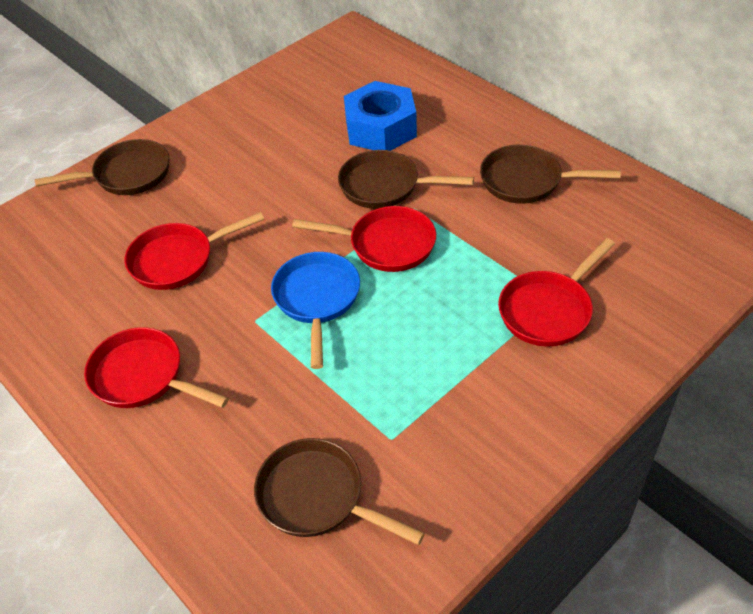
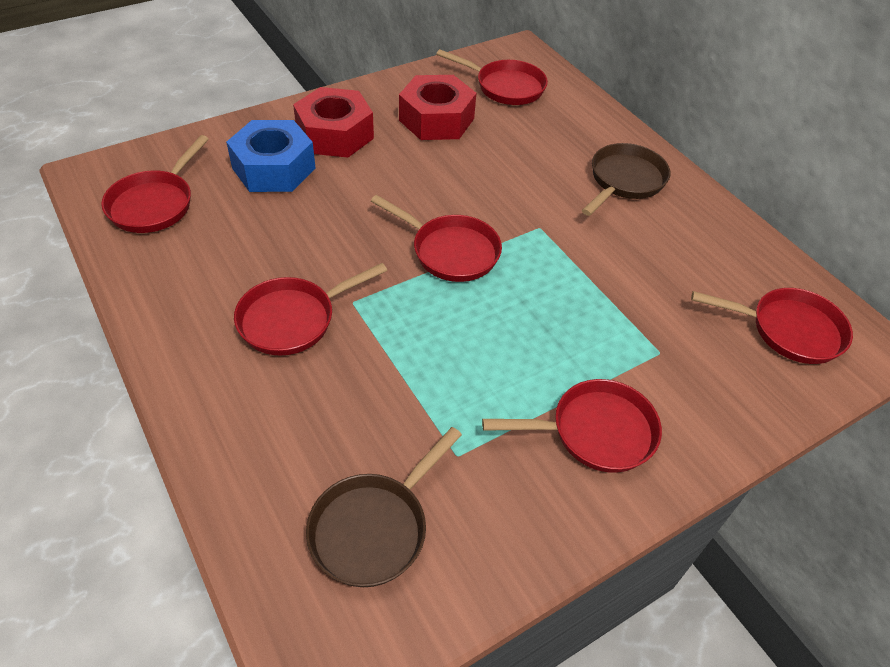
blue pan: [271,252,360,369] = 1 -> none = 0
brown pan: [35,139,169,195] [254,438,425,545] [338,150,474,209] [480,145,621,204] = 4 -> [306,427,462,587] [582,143,670,216] = 2
red nut: none = 0 -> [293,87,374,158] [399,75,476,140] = 2
red pan: [84,327,229,408] [124,212,264,290] [292,206,436,272] [498,238,615,347] = 4 -> [101,135,209,233] [234,263,387,356] [371,195,502,282] [436,49,548,105] [482,379,662,473] [691,288,853,364] = 6

